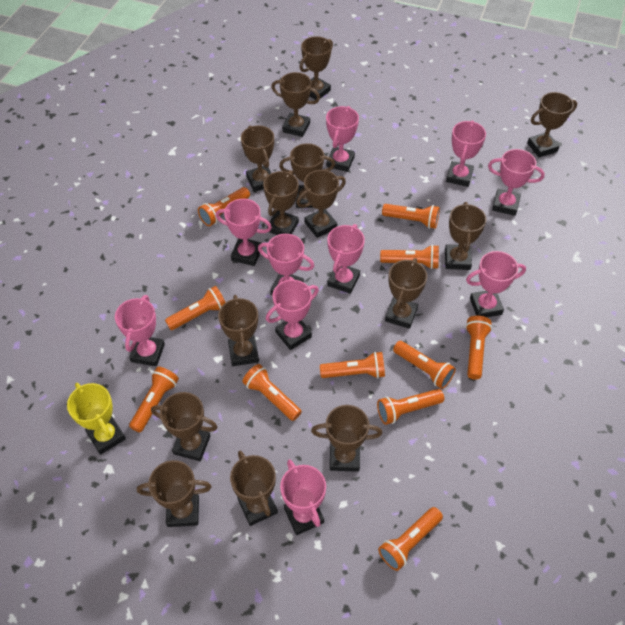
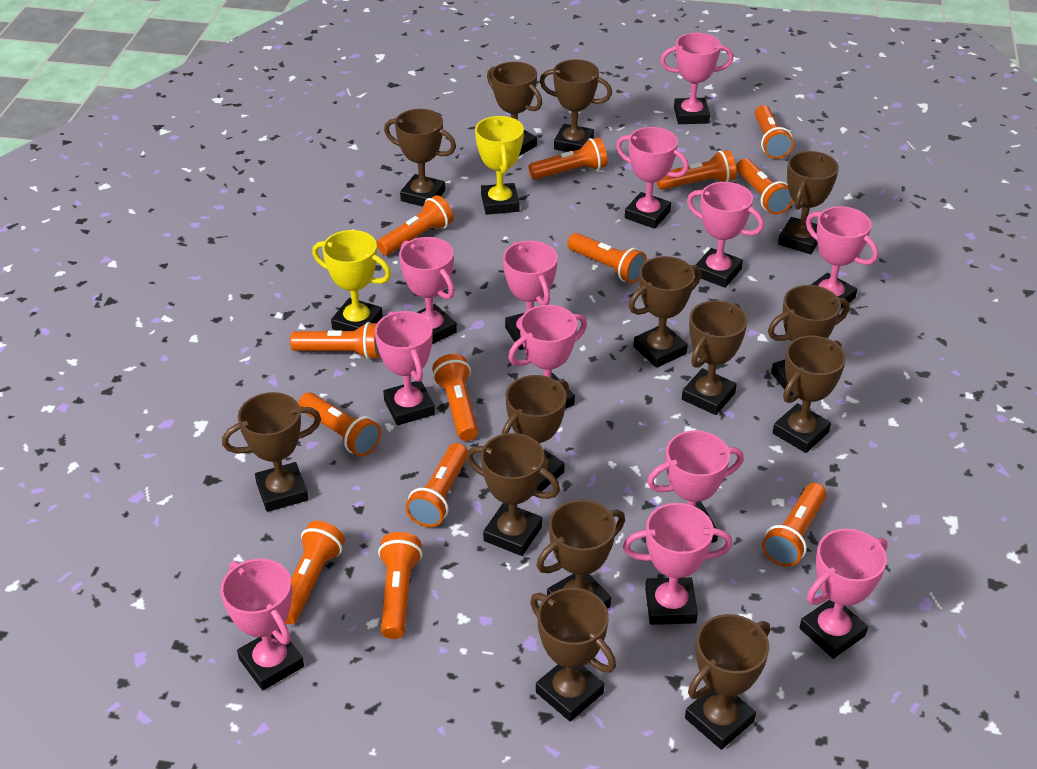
orange flashlight: [129,367,179,432] [165,286,226,330] [198,187,250,226] [242,364,302,421] [320,352,385,378] [377,389,444,425] [378,507,443,571] [380,245,439,269] [382,204,440,229] [393,341,456,389] [465,316,492,380] = 11 -> [285,521,345,625] [290,322,381,360] [299,392,381,456] [376,195,453,255] [378,532,423,639] [406,443,468,527] [432,354,478,441] [528,137,608,180] [567,233,647,283] [656,150,736,190] [736,158,793,215] [755,105,794,159] [762,483,827,567] = 13
pink trophy: [115,295,165,366] [215,199,272,266] [258,234,314,295] [266,280,319,350] [280,459,326,535] [326,106,359,172] [327,224,365,294] [446,120,486,187] [466,251,526,317] [488,149,545,216] = 10 -> [221,559,304,690] [375,311,435,425] [399,237,457,344] [503,241,558,350] [508,305,587,409] [616,127,689,229] [623,503,732,625] [647,430,744,543] [660,33,733,124] [687,182,764,288] [799,529,888,659] [806,206,878,310] = 12
yellow trophy: [67,383,126,455] = 1 -> [312,230,391,331] [475,116,524,215] = 2

